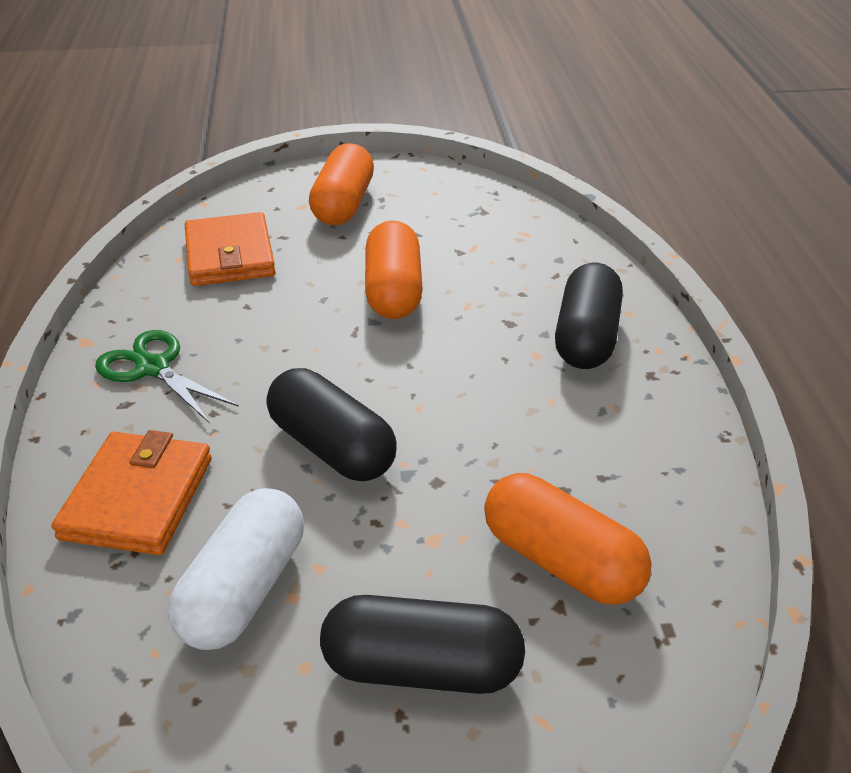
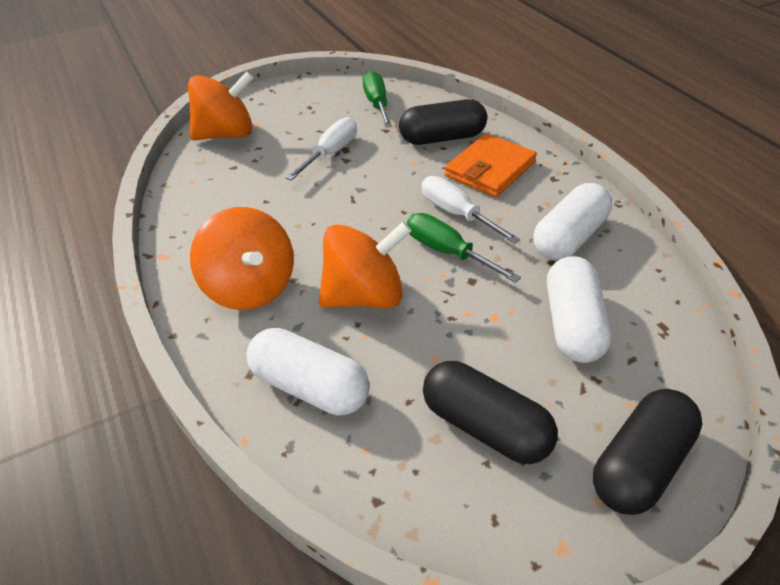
green scissors: [95,330,239,423] = 1 -> none = 0
green screwdriver: none = 0 -> [363,71,392,127] [407,213,521,283] = 2
orange capsule: [309,143,374,225] [365,220,423,319] [484,473,652,605] = 3 -> none = 0
orange spinning top: none = 0 -> [188,71,254,140] [190,207,294,310] [319,221,412,308] = 3
orange wallet: [52,430,212,555] [185,212,275,286] = 2 -> [445,133,537,197] = 1
white capsule: [168,488,304,650] = 1 -> [246,328,370,416] [533,183,612,260] [547,256,612,363] = 3
white screwdriver: none = 0 -> [285,117,357,181] [422,176,520,244] = 2

